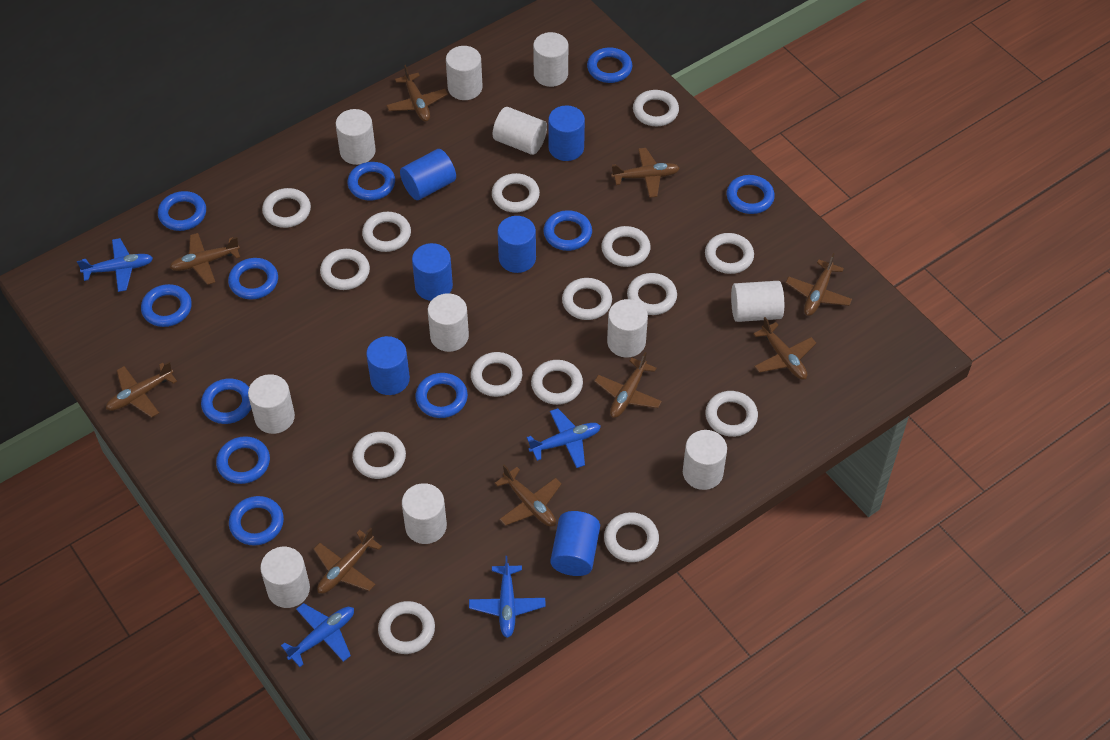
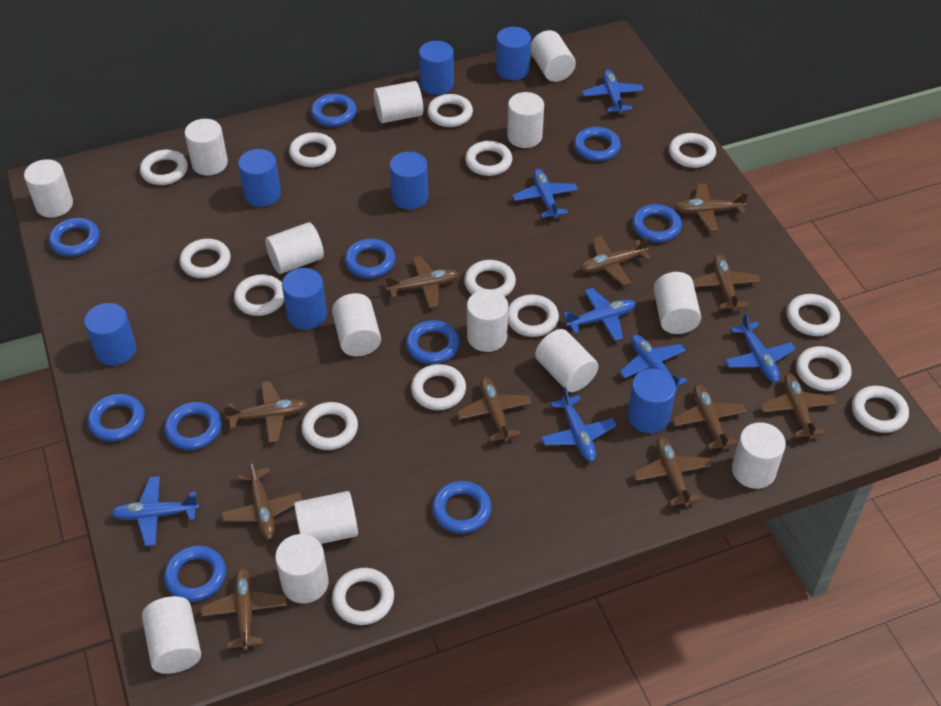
blue cylinder: [366,336,410,395] [400,149,456,200] [412,243,453,301] [497,216,536,273] [548,106,585,161] [550,511,600,576] = 6 -> [84,303,137,366] [238,149,281,207] [282,268,327,330] [390,152,429,210] [419,41,454,95] [496,27,531,80] [627,368,676,433] = 7
blue plane: [77,238,153,292] [281,603,354,667] [469,556,546,638] [526,408,601,468] = 4 -> [111,476,199,546] [513,169,578,219] [541,387,617,462] [563,288,636,341] [582,70,644,114] [619,334,688,391] [725,313,796,382] = 7
blue ring: [141,284,192,327] [158,191,206,231] [201,378,251,424] [216,436,270,484] [228,258,278,300] [229,496,284,546] [347,162,395,201] [416,373,468,418] [543,210,592,251] [587,47,632,83] [727,175,775,214] = 11 -> [49,218,100,256] [88,394,145,441] [164,402,221,450] [164,545,226,602] [311,93,357,127] [345,239,395,278] [406,320,460,364] [432,481,491,533] [574,127,621,161] [632,204,682,242] = 10
brown plane: [106,362,177,418] [169,233,240,285] [313,528,382,594] [386,65,448,122] [495,465,562,527] [594,352,662,418] [611,148,680,198] [753,317,816,380] [785,253,852,316] = 9 -> [201,568,287,651] [221,459,302,539] [223,381,308,443] [385,256,459,308] [457,377,532,442] [580,236,651,285] [633,437,711,507] [672,385,747,450] [675,183,748,231] [693,254,761,311] [760,373,837,439] = 11
white cylinder: [248,374,295,434] [260,547,310,608] [336,109,376,165] [402,483,447,544] [428,293,469,352] [446,46,483,100] [493,107,547,155] [533,32,568,87] [607,299,648,358] [683,430,727,490] [731,281,784,322] = 11 -> [24,159,73,218] [142,596,201,674] [185,119,228,175] [265,222,324,274] [275,534,329,603] [294,491,358,544] [332,293,381,356] [374,81,423,123] [467,290,508,352] [507,92,544,148] [530,30,576,82] [535,329,598,392] [653,272,701,334] [732,422,786,489] = 14

